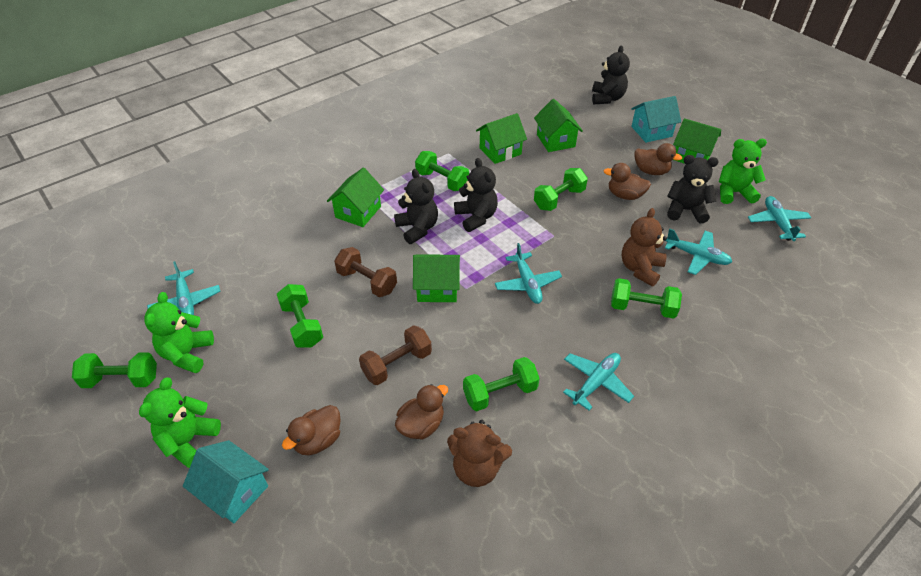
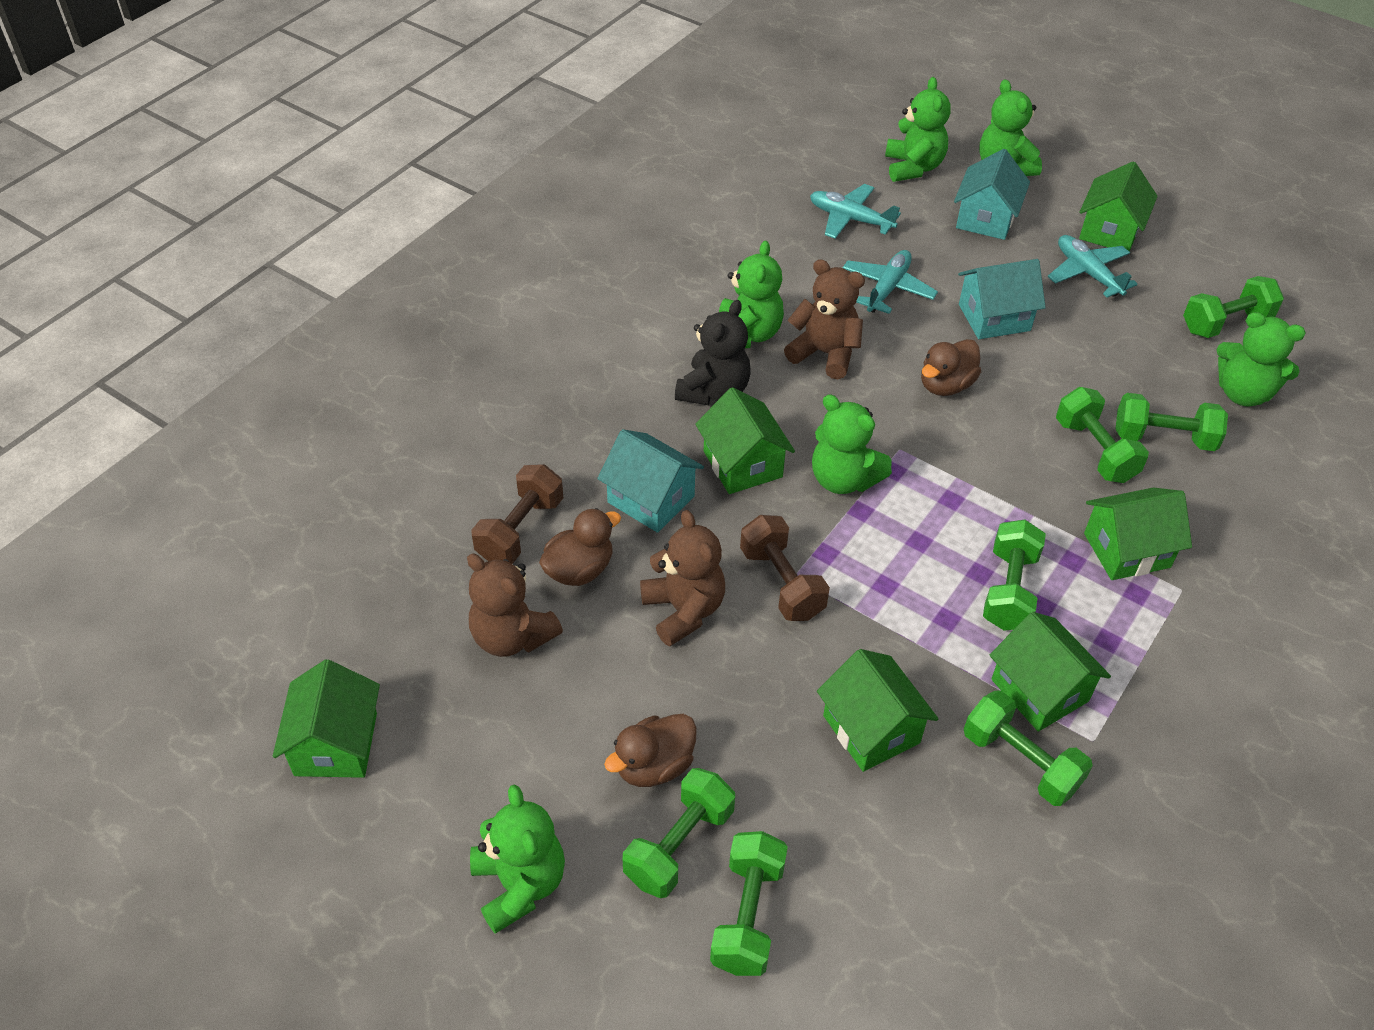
black teddy bear: [394,169,438,244] [454,158,498,232] [592,45,630,104] [667,155,718,223] = 4 -> [675,300,751,405] = 1
brown duck: [282,405,341,456] [395,384,448,440] [604,163,651,200] [634,143,682,175] = 4 -> [539,508,621,586] [604,714,697,787] [921,339,981,396] = 3
brown teddy bear: [447,420,512,487] [622,208,667,287] = 2 -> [467,554,563,657] [640,510,725,646] [784,259,865,379] = 3
green dumbbell: [72,352,157,388] [277,284,323,348] [415,151,469,191] [463,357,540,411] [534,168,588,211] [611,278,682,319] = 6 -> [623,768,735,898] [710,831,788,976] [964,690,1093,806] [983,520,1046,631] [1056,387,1149,483] [1115,393,1228,451] [1183,276,1284,338] = 7
green house: [327,168,384,227] [413,254,460,302] [476,113,527,164] [534,99,583,152] [673,118,721,164] = 5 -> [273,659,380,778] [695,387,795,494] [817,649,939,772] [989,612,1111,732] [1079,162,1158,252] [1084,487,1192,580] = 6
green teddy bear: [139,377,221,468] [144,292,214,373] [719,139,767,204] = 3 -> [470,784,565,934] [719,241,784,348] [812,394,892,494] [885,77,951,182] [979,79,1042,176] [1217,312,1306,406] = 6
turquoise house: [183,440,269,523] [631,96,681,143] = 2 -> [597,429,704,533] [954,149,1030,240] [958,259,1046,339] = 3
turquoise plane: [147,261,220,315] [495,243,562,304] [563,353,634,411] [665,228,732,275] [748,196,811,241] = 5 -> [810,184,901,239] [843,250,938,314] [1048,235,1138,298] = 3

